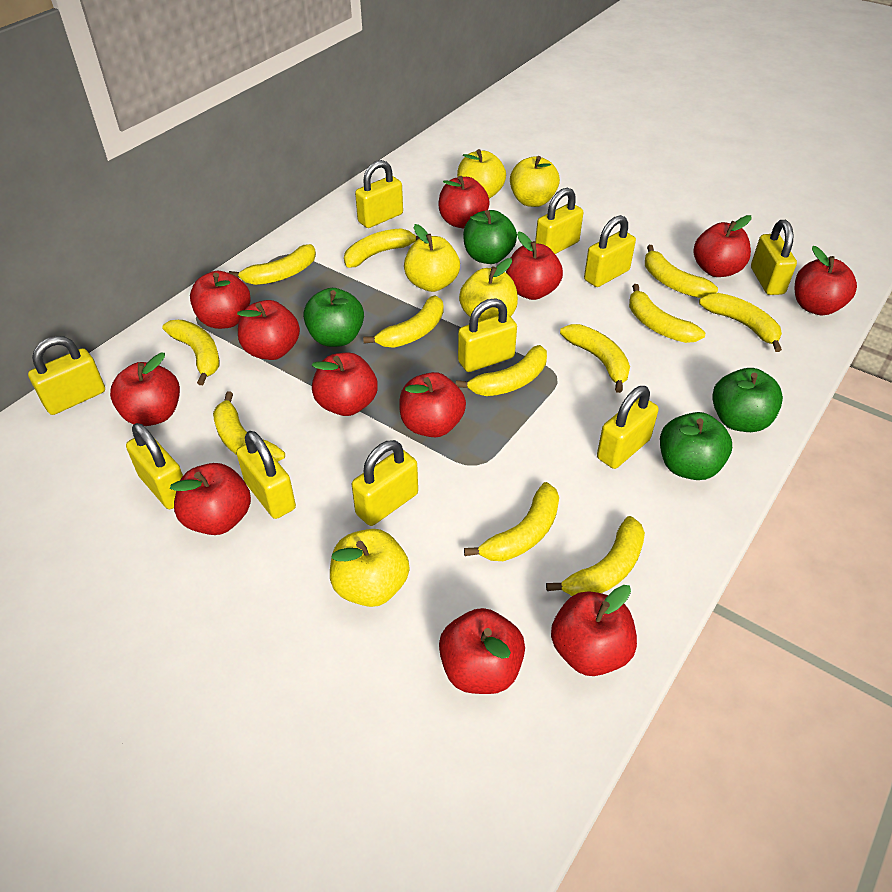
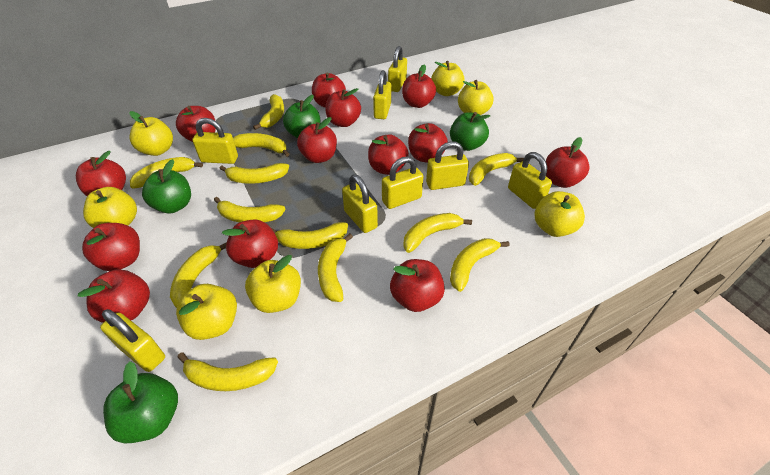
red apple: [110,353,180,426] [170,463,251,535] [190,271,251,329] [237,300,300,360] [312,353,378,416] [399,372,466,437] [438,176,490,229] [439,608,525,694] [506,231,563,300] [551,585,637,676] [693,215,752,277] [795,246,857,315] = 12 -> [76,151,126,196] [78,270,150,323] [82,223,140,271] [176,106,216,142] [222,219,278,268] [297,117,337,163] [312,72,346,107] [325,88,361,127] [368,134,409,175] [390,259,445,312] [402,64,436,108] [408,123,448,163] [546,137,590,188] = 13
yellow apple: [330,529,409,607] [404,224,460,292] [457,149,506,199] [459,258,518,322] [510,156,560,207] = 5 -> [83,187,137,228] [129,111,173,156] [176,284,237,340] [245,255,301,313] [431,61,465,96] [458,80,494,115] [535,191,585,237] = 7
yellow padlock: [28,336,105,415] [126,423,183,509] [236,431,296,519] [352,440,418,526] [355,160,403,228] [458,298,517,372] [535,188,583,254] [584,215,636,287] [597,386,659,469] [751,220,797,295] = 10 -> [100,309,165,372] [192,118,238,164] [342,174,378,233] [373,70,391,119] [382,156,423,209] [388,46,407,92] [426,141,469,190] [508,152,552,209] = 8

